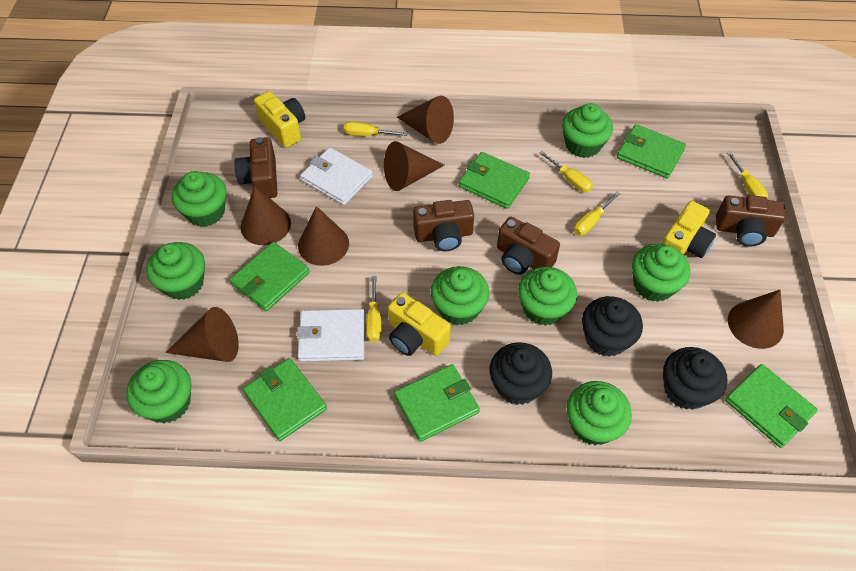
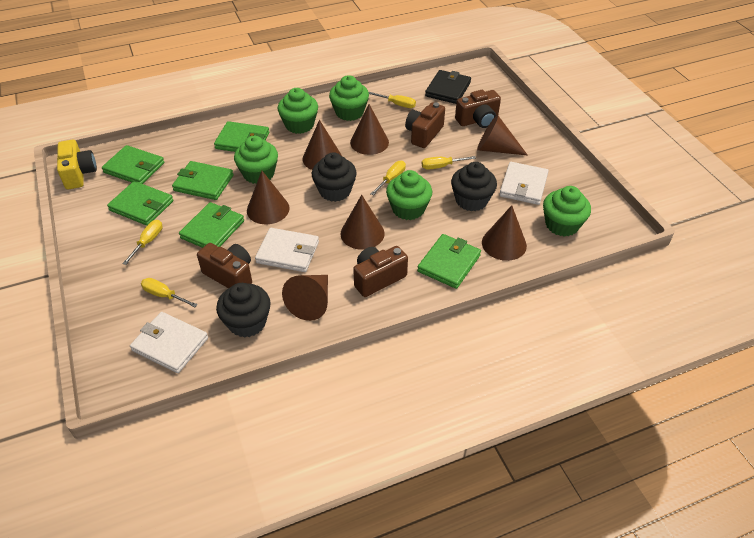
black wallet: none = 0 -> [425,70,471,104] = 1
brown cone: [166,307,239,362] [241,186,291,245] [298,206,349,266] [384,141,444,191] [397,96,454,144] [728,289,784,349] = 6 -> [247,171,290,224] [282,275,328,321] [303,120,342,170] [341,195,385,250] [350,104,389,155] [477,115,528,155] [482,205,527,261] = 7
green cupcake: [126,360,192,423] [146,242,205,300] [172,171,227,227] [431,266,489,325] [518,267,577,326] [562,103,613,158] [567,381,632,445] [632,244,690,302] = 8 -> [234,136,278,184] [278,88,318,134] [329,75,369,121] [386,170,432,220] [543,186,591,237] = 5
white wallet: [297,309,365,362] [300,147,373,205] = 2 -> [130,312,208,373] [255,228,319,272] [499,162,548,205] = 3
yellow camera: [254,91,305,148] [388,292,451,356] [662,201,716,258] = 3 -> [57,140,97,189] = 1

